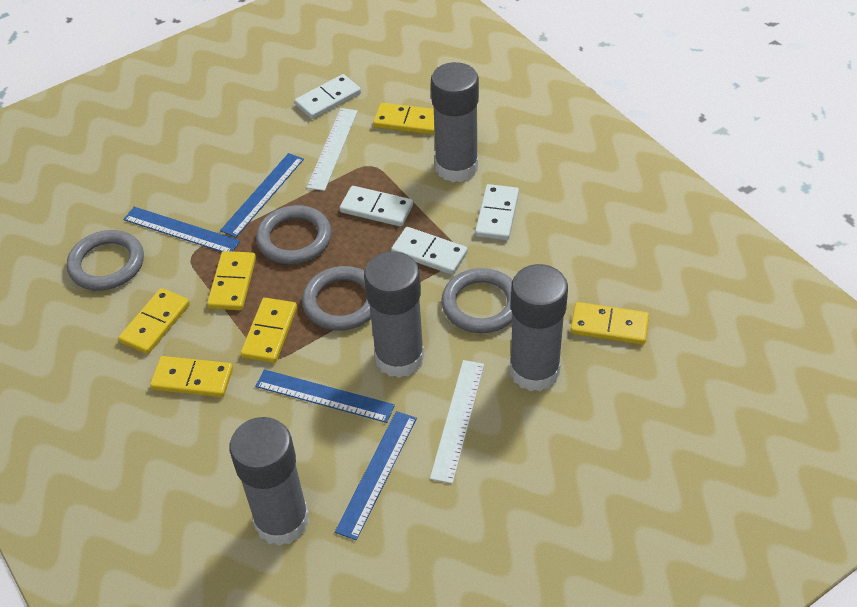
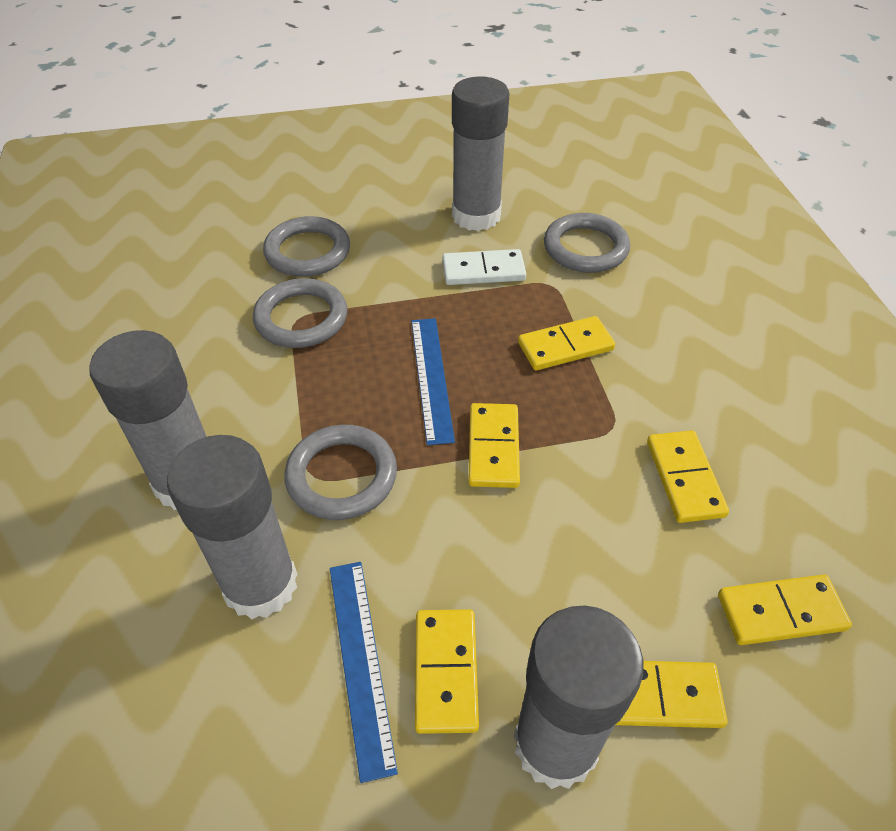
blue ruler: [123,207,240,252] [220,153,304,238] [255,369,395,423] [335,411,417,540] = 4 -> [330,562,398,783] [411,318,455,445] = 2
white domino: [295,74,361,119] [340,186,413,227] [391,227,468,275] [475,184,519,240] = 4 -> [442,249,526,285] = 1
white ruler: [307,108,358,191] [430,360,484,484] = 2 -> none = 0

